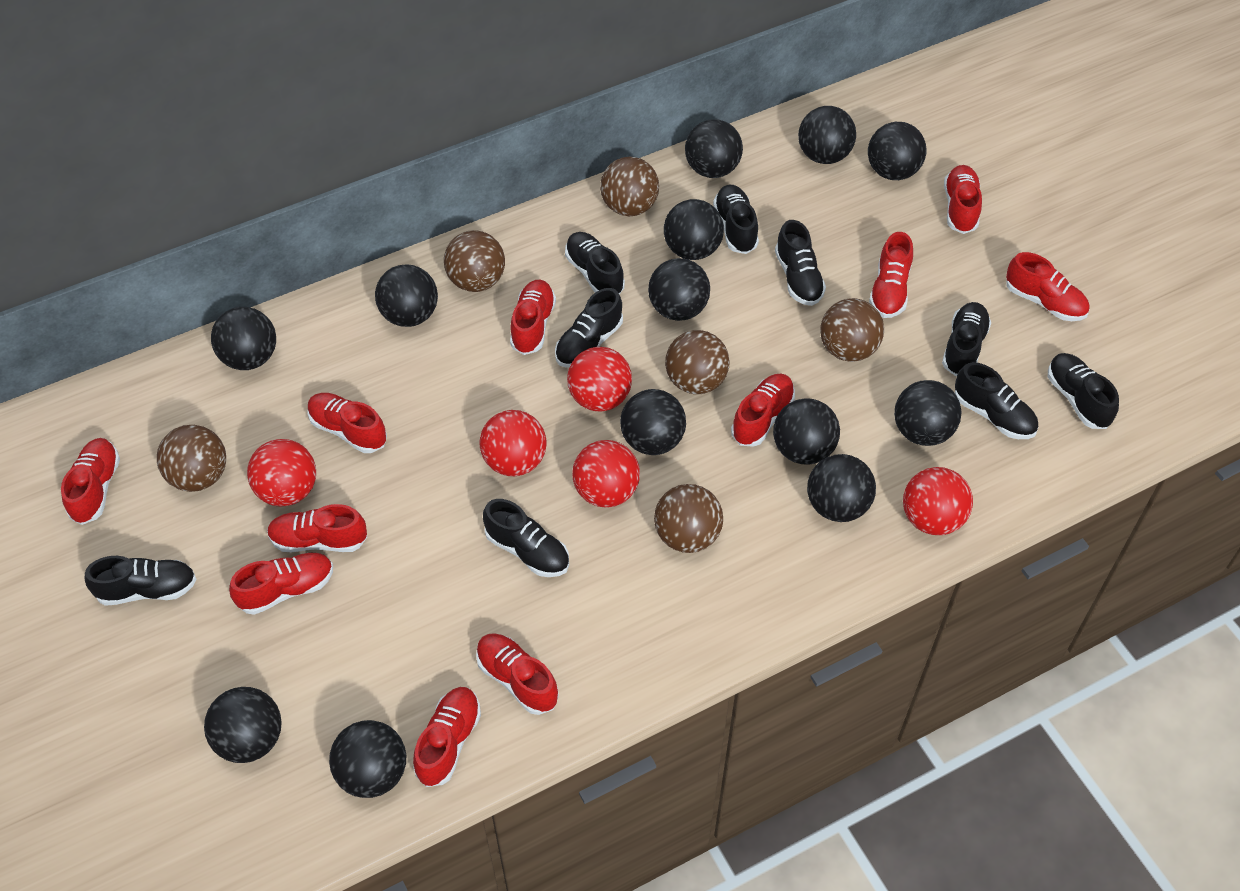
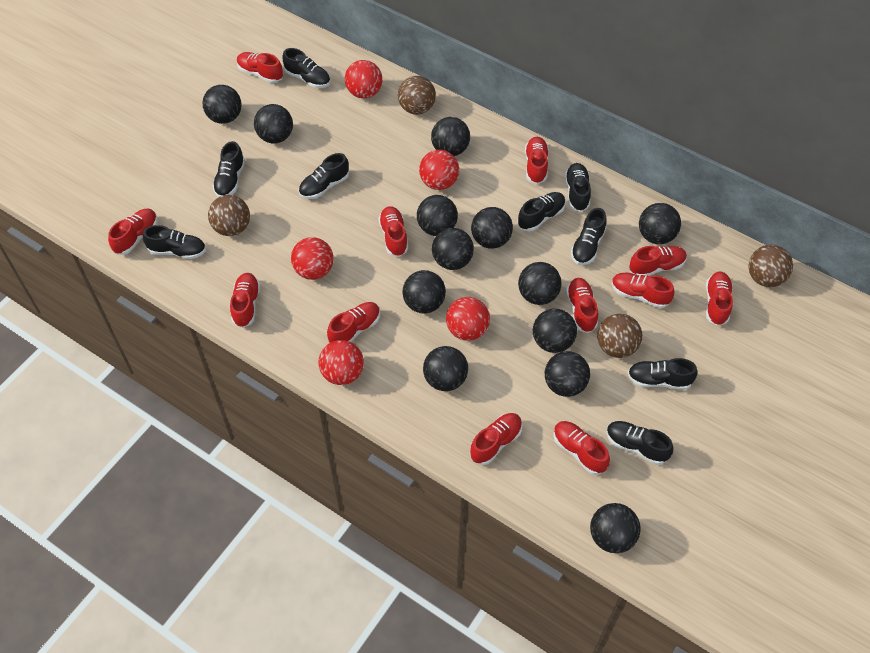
brown ball: [157,425,226,492] [444,230,505,292] [600,157,659,216] [654,484,723,553] [665,330,730,394] [820,298,884,362] = 6 -> [208,195,250,236] [398,76,436,115] [597,314,642,358] [748,245,793,287] = 4
red shoe: [61,438,120,525] [229,553,333,615] [267,504,367,552] [307,393,387,453] [413,687,481,787] [476,633,559,715] [510,280,556,355] [731,373,795,447] [869,232,913,318] [944,165,982,234] [1006,252,1089,321] = 11 -> [108,209,158,255] [230,273,260,328] [237,52,283,83] [327,302,380,343] [378,206,408,257] [470,413,522,465] [525,137,549,184] [553,421,610,475] [566,278,598,333] [612,273,674,308] [629,246,687,276] [706,271,733,326] = 12

